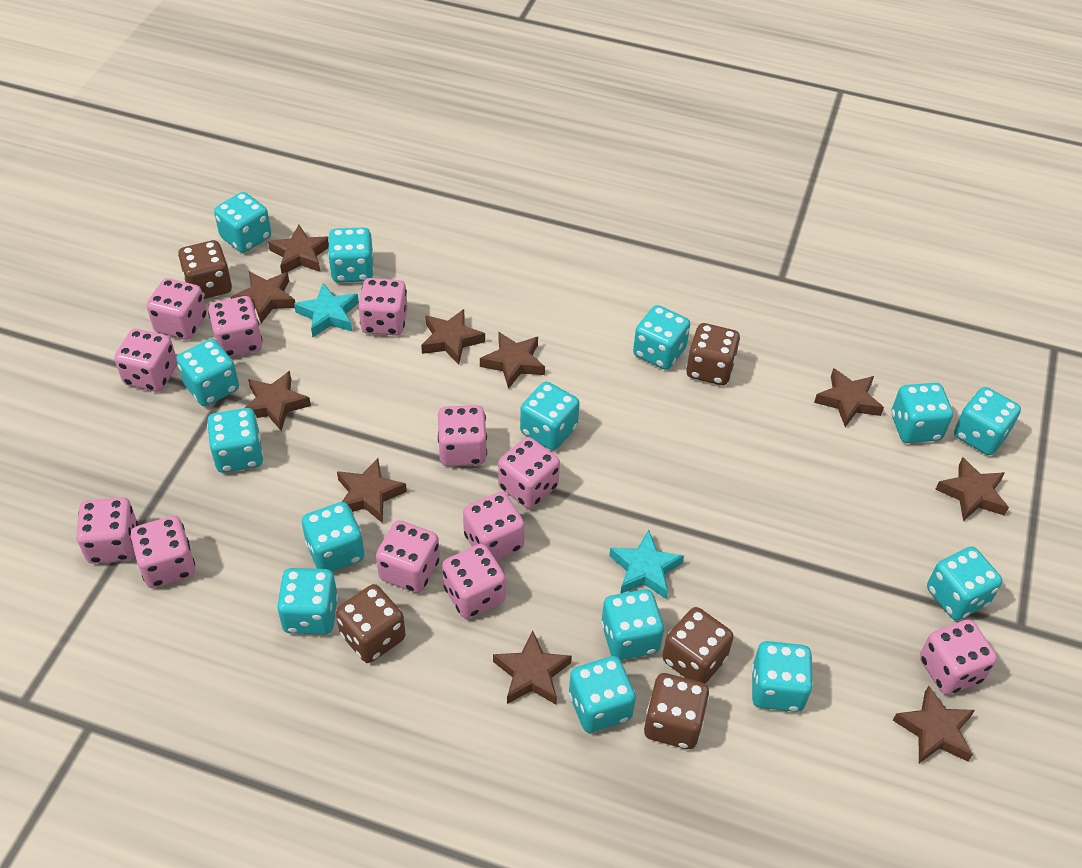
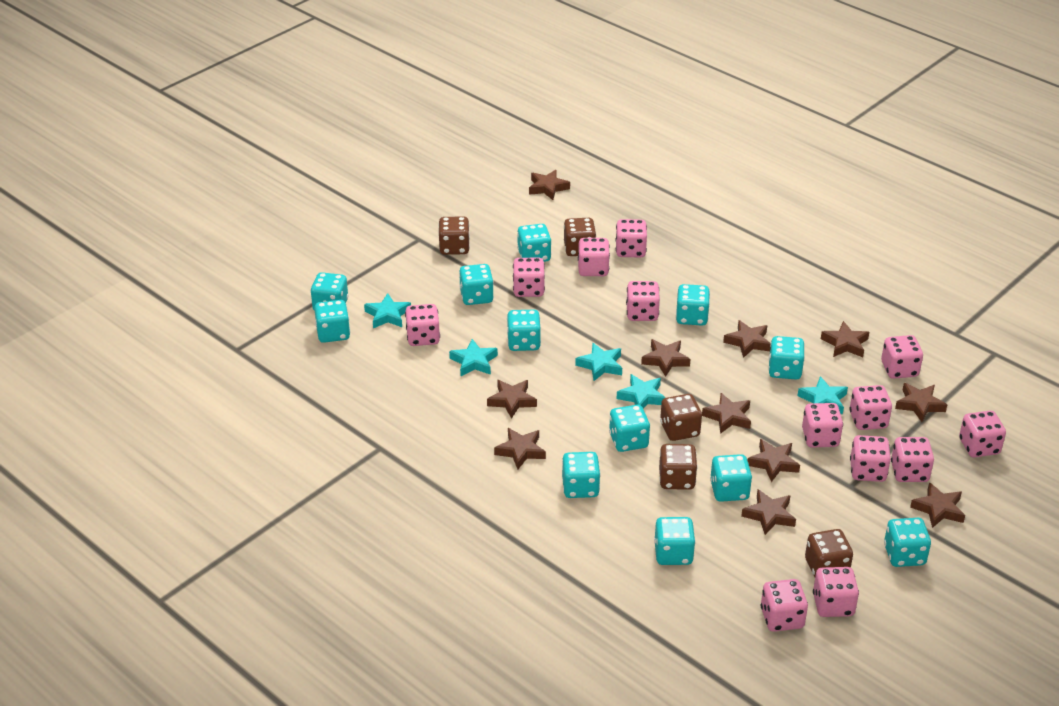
brown star: [231,271,295,323] [245,371,311,431] [268,225,329,274] [337,458,407,523] [421,309,485,365] [480,332,545,389] [493,630,572,704] [814,368,884,427] [893,686,975,763] [935,457,1009,521] = 10 -> [487,380,537,419] [494,428,546,469] [529,170,570,200] [641,339,690,377] [702,393,751,434] [723,320,771,358] [741,490,796,535] [747,439,800,482] [821,321,869,357] [895,383,947,422] [910,482,965,528] = 11
pink dice: [76,497,138,564] [114,329,177,392] [130,516,195,588] [146,278,207,340] [208,296,262,357] [358,278,408,336] [376,520,440,593] [438,405,487,466] [442,544,506,619] [463,492,525,561] [498,437,560,509] [920,619,997,695] = 12 -> [405,304,440,346] [513,258,545,297] [578,238,610,276] [615,219,647,257] [626,281,660,321] [761,579,808,632] [802,403,843,448] [813,567,859,617] [850,385,892,430] [850,435,891,482] [881,335,923,379] [891,437,934,482] [959,411,1006,457] = 13
turquoise dice: [177,339,239,406] [207,408,263,473] [214,192,271,253] [277,568,338,634] [302,502,365,572] [328,227,374,283] [520,382,580,450] [569,656,636,733] [601,589,664,660] [633,305,690,370] [752,641,813,712] [891,383,953,443] [927,547,1002,620] [954,387,1021,455] = 14 -> [311,272,348,311] [314,300,350,343] [459,264,494,305] [507,310,541,351] [517,224,551,262] [562,452,600,498] [609,405,650,452] [654,517,695,565] [676,284,710,326] [710,454,752,502] [768,336,805,380] [884,518,931,567] = 12
turquoise star: [294,283,359,337] [609,530,684,599] = 2 -> [364,293,411,328] [449,339,498,376] [575,343,622,381] [617,374,666,409] [798,376,848,415] = 5

